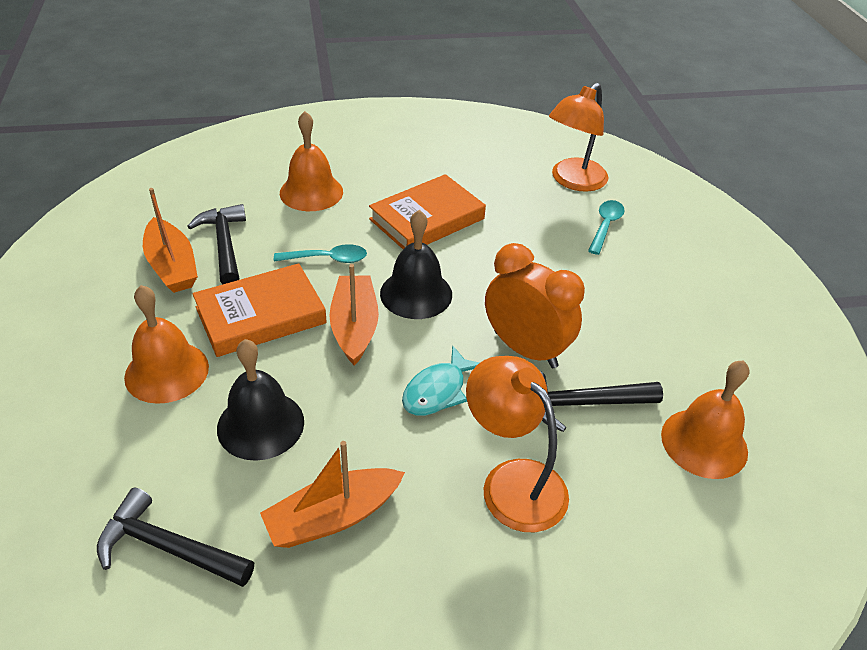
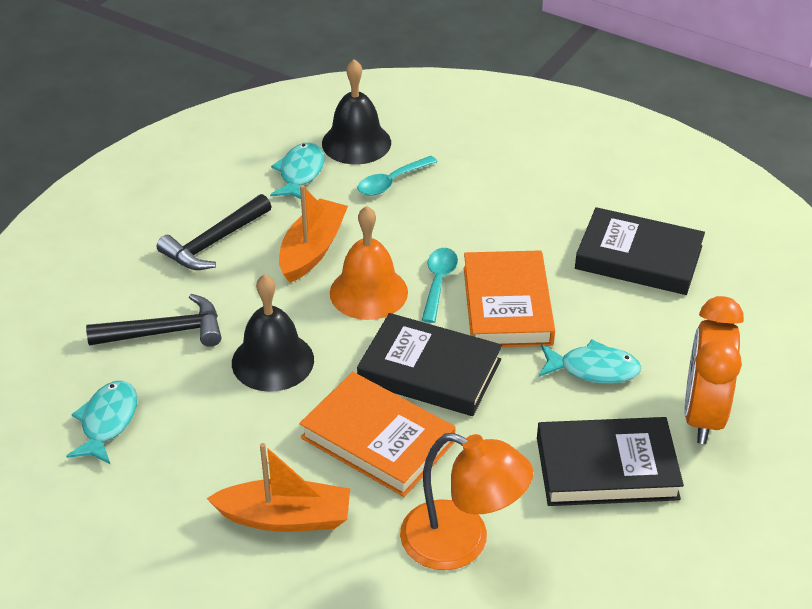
black book: none = 0 -> [357,313,502,416] [537,417,684,506] [575,207,705,295] = 3
black hammer: [97,487,254,587] [187,204,246,285] [540,371,663,432] = 3 -> [86,294,221,347] [157,194,271,270] = 2
orange bell: [124,285,209,404] [280,111,343,211] [661,360,749,479] = 3 -> [330,206,408,320] = 1
orange boat: [143,188,198,293] [260,441,405,548] [329,264,379,366] = 3 -> [206,443,350,532] [279,185,348,283] = 2
orange lamp: [466,356,569,532] [549,83,609,192] = 2 -> [400,433,533,570] = 1
turquoise fish: [402,345,479,416] = 1 -> [66,381,137,464] [270,143,325,199] [539,339,641,384] = 3

